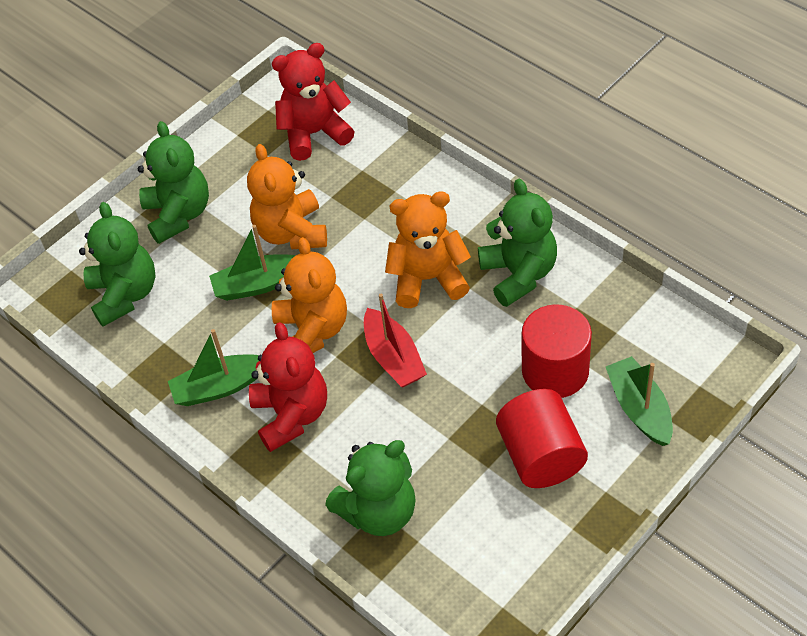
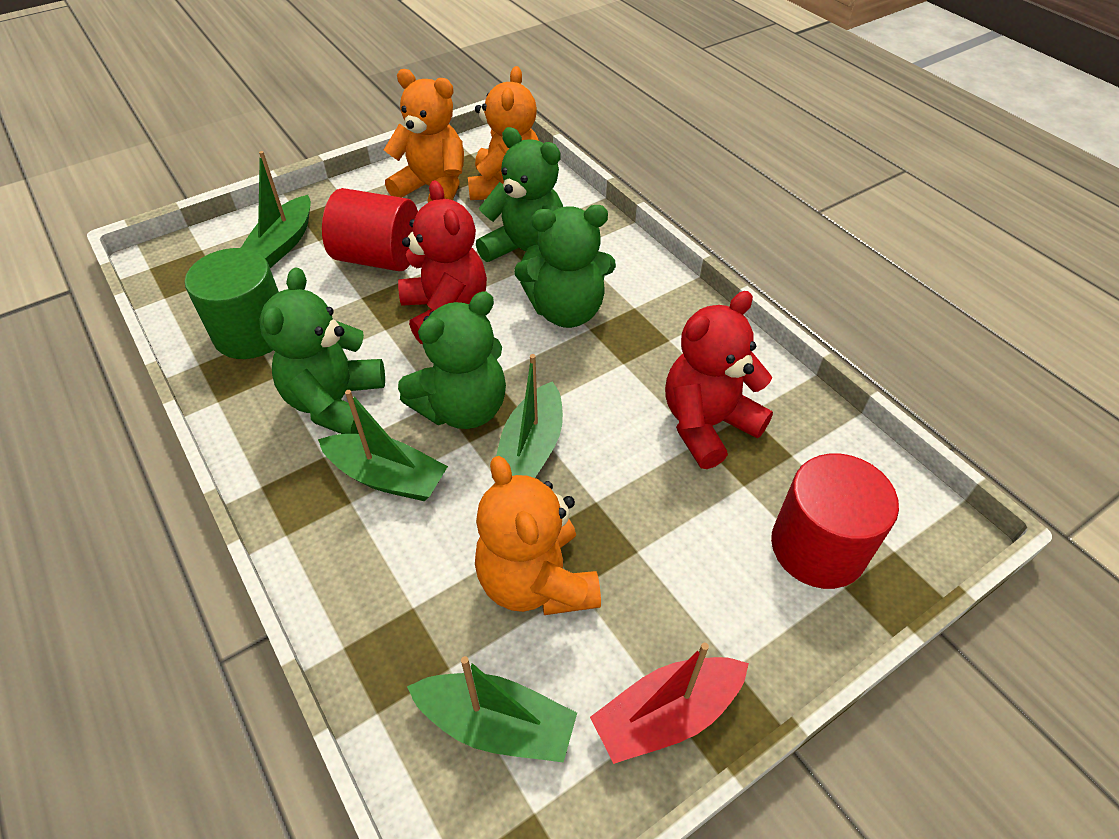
green boat: [168,329,259,406] [209,225,296,301] [606,356,673,446] = 3 -> [241,151,311,268] [318,390,448,501] [407,656,577,763] [496,354,563,478] = 4
green cylinder: none = 0 -> [185,248,279,359] = 1

